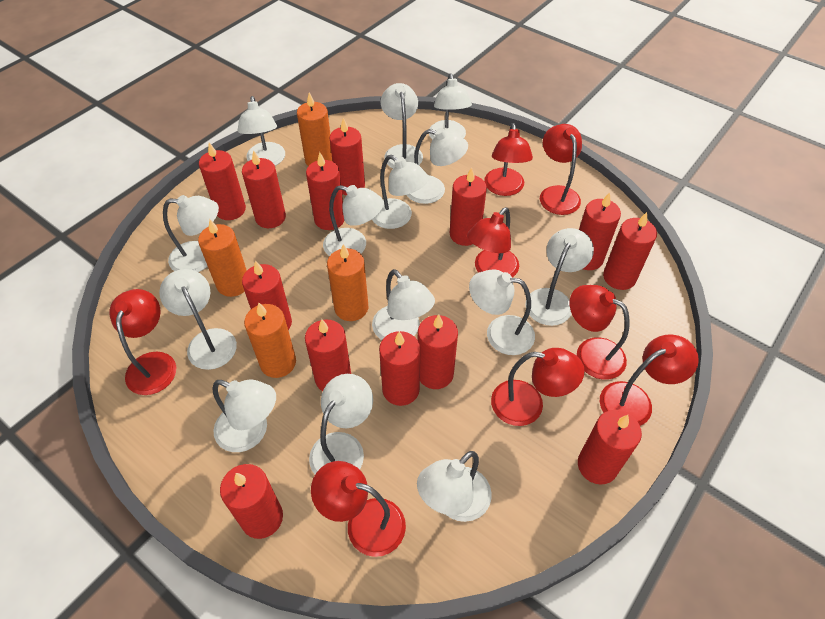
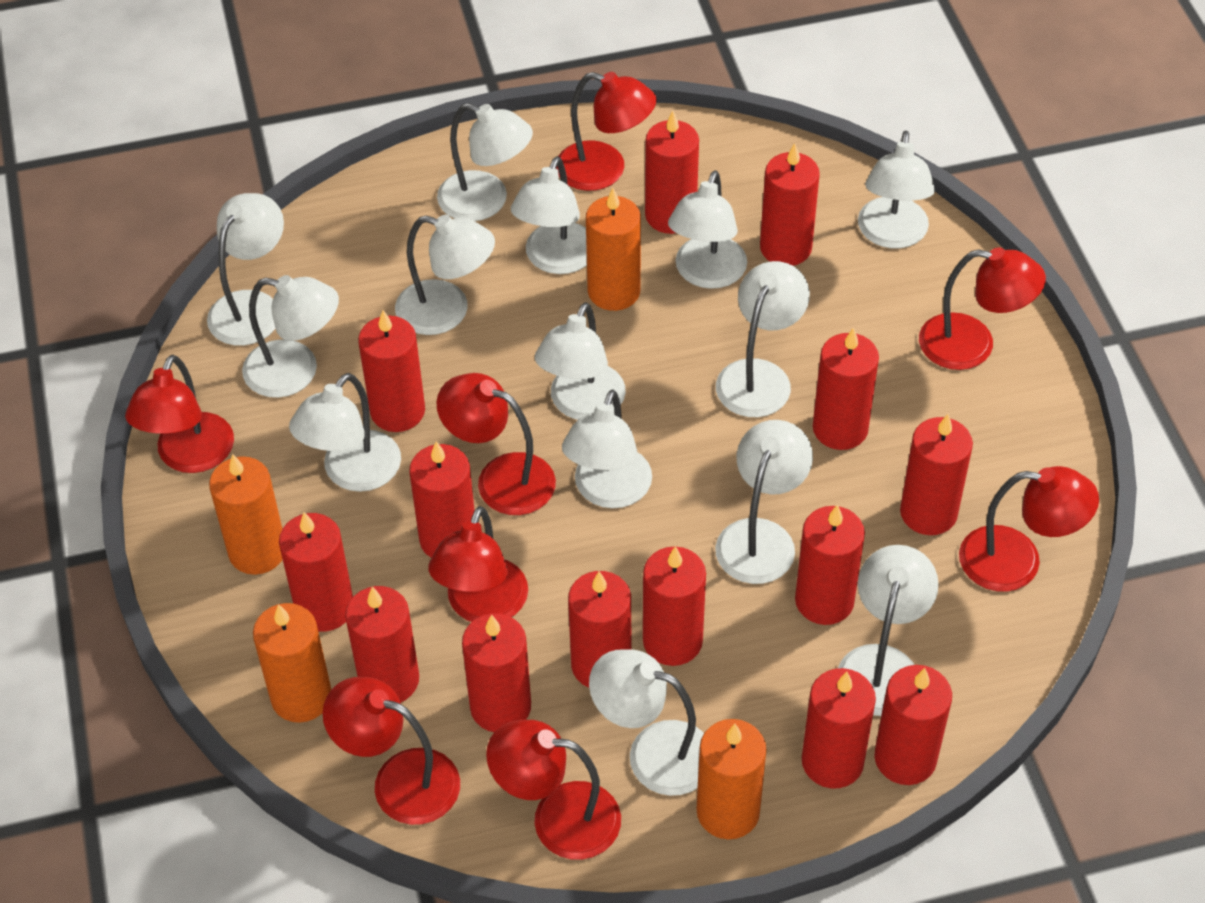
red candle: [199,143,246,220] [220,464,283,539] [242,150,286,228] [242,261,292,330] [305,319,351,391] [306,152,344,230] [330,118,365,195] [379,331,420,406] [418,315,458,389] [450,167,487,246] [578,410,642,484] [579,192,621,270] [603,212,657,290] = 13 -> [279,512,353,632] [345,586,419,703] [358,310,425,432] [409,441,475,558] [462,613,531,732] [568,571,631,688] [643,546,706,666] [645,111,699,234] [760,143,820,266] [795,504,865,625] [802,668,876,789] [813,327,879,450] [874,665,952,785] [900,414,973,535] = 14

